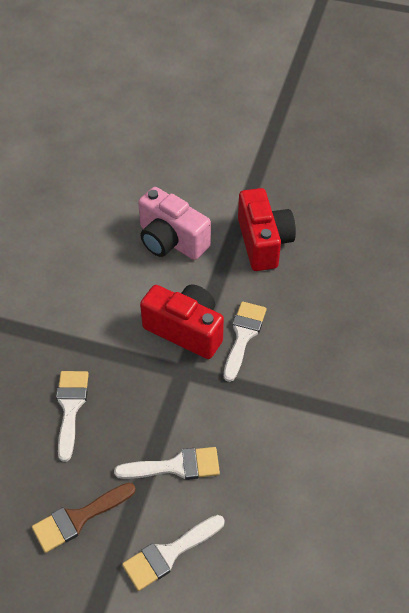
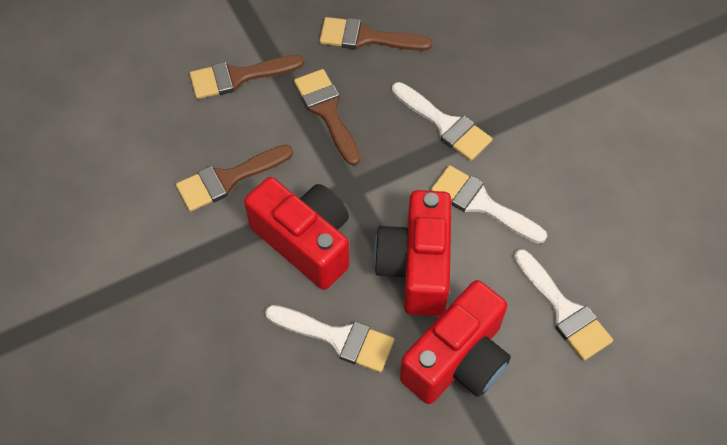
brown brush: [32,483,136,553] = 1 -> [176,145,293,212] [190,55,304,99] [294,69,361,165] [319,17,432,51] = 4
pink camera: [138,187,211,260] = 1 -> none = 0
red camera: [140,284,224,359] [238,188,296,271] = 2 -> [244,177,350,290] [374,190,452,316] [400,280,511,404] = 3

